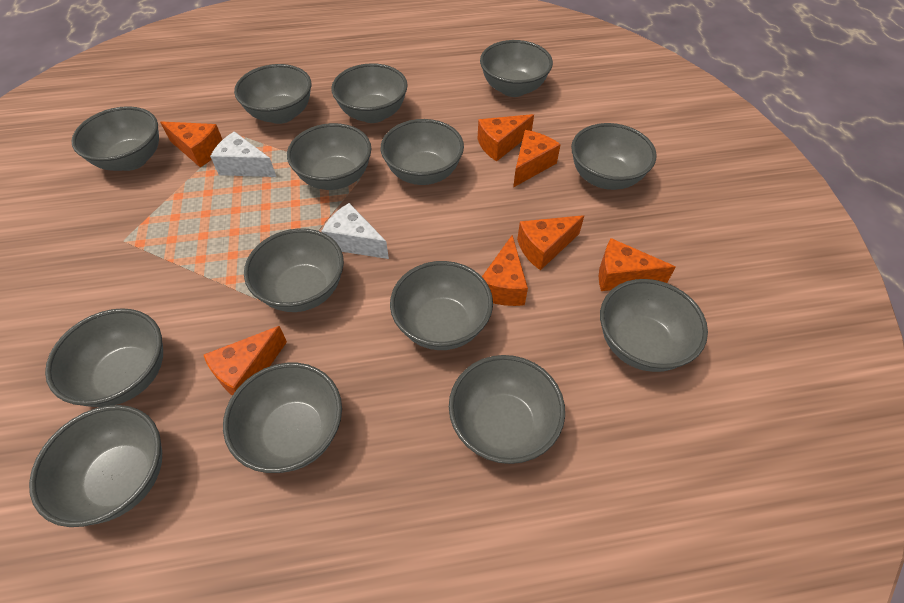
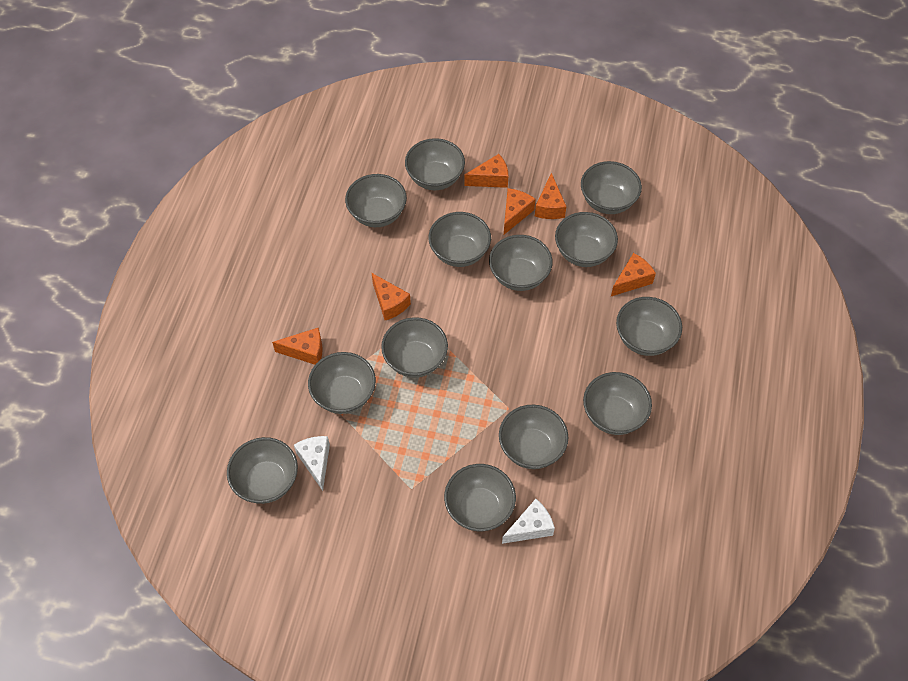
grey bowl: [29,405,162,527] [45,308,163,407] [71,106,159,171] [223,363,342,473] [234,64,311,124] [244,228,344,312] [287,123,372,190] [331,63,408,123] [381,119,464,185] [390,261,493,350] [449,355,565,464] [480,40,553,97] [571,123,657,190] [600,279,708,372] = 14 -> [227,437,298,504] [308,352,376,414] [345,174,407,227] [381,317,448,378] [405,138,465,190] [428,212,491,267] [444,464,516,531] [489,235,553,291] [499,405,568,469] [555,212,618,267] [581,161,642,214] [583,372,652,435] [616,297,682,356] = 13
orange cheese: [160,121,223,167] [204,326,287,396] [478,114,534,162] [482,235,528,306] [513,130,561,188] [517,215,584,270] [599,238,676,291] = 7 -> [272,328,323,364] [372,273,411,320] [464,154,508,188] [504,188,535,234] [535,173,567,219] [611,253,656,296] = 6

